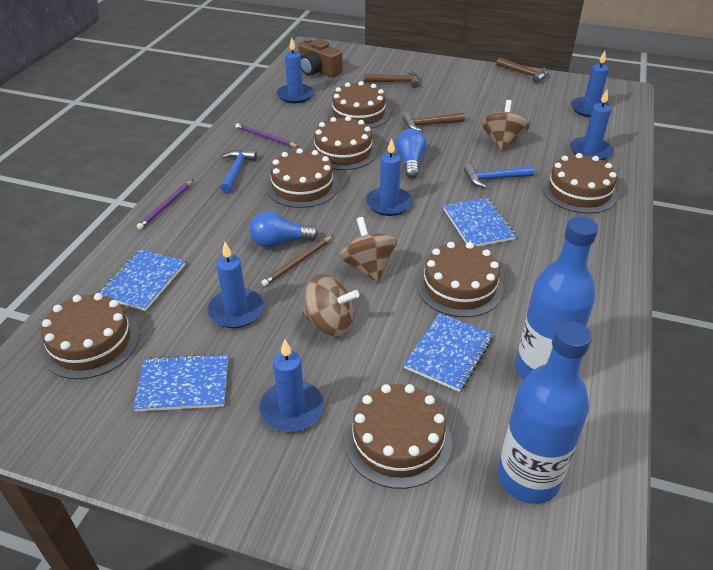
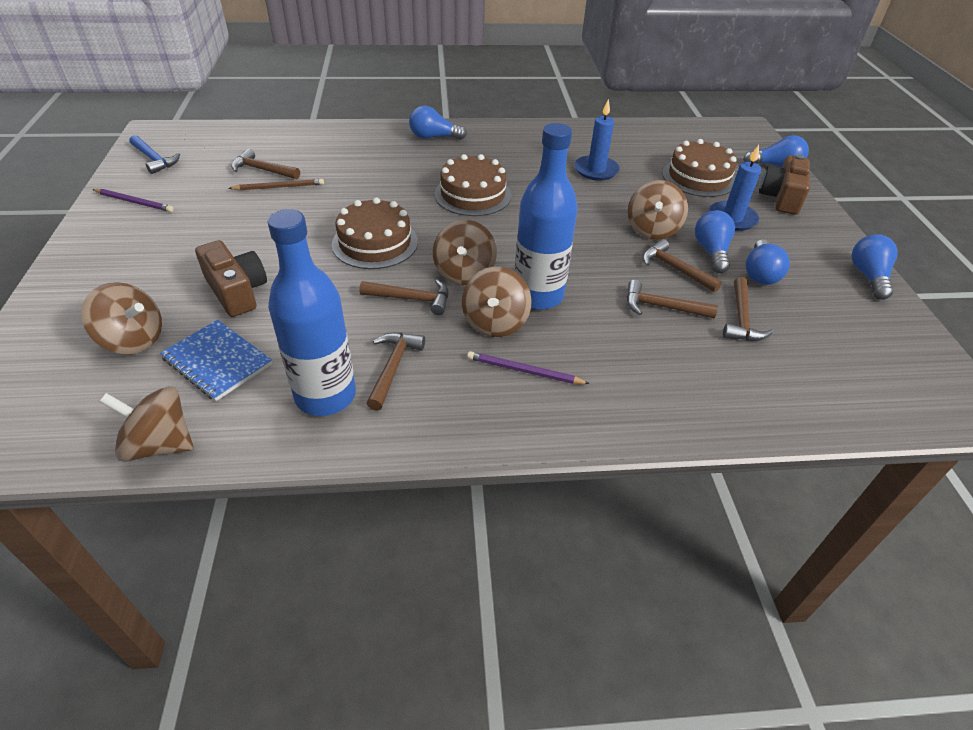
blue candle: [207,242,264,328] [259,339,324,432] [277,38,314,103] [366,138,413,216] [570,90,614,160] [571,51,610,118] = 6 -> [574,99,620,181] [709,145,761,231] = 2
blue hammer: [221,150,257,193] [464,165,534,188] = 2 -> [129,135,180,174] = 1
blue light bulb: [250,211,318,248] [395,129,427,178] = 2 -> [409,106,467,140] [695,210,735,273] [743,135,809,168] [746,240,790,285] [852,234,898,300] = 5
blue notebook: [99,249,185,311] [133,353,228,412] [404,313,493,392] [443,198,516,246] = 4 -> [160,320,272,401] = 1
brown cake: [41,293,139,379] [266,148,339,208] [310,116,377,170] [328,81,390,129] [344,384,452,489] [417,242,503,317] [542,153,618,213] = 7 -> [332,197,418,269] [434,154,511,216] [662,139,737,197] = 3
brown camera: [298,38,343,77] = 1 -> [195,240,267,317] [759,154,810,215] = 2
brown hammer: [364,71,419,88] [402,112,465,132] [496,57,548,84] = 3 -> [232,149,300,179] [359,279,448,315] [366,333,425,411] [627,280,718,319] [643,239,722,292] [723,277,773,341] = 6
brown spinning top: [302,274,359,337] [340,217,397,282] [481,100,529,151] = 3 -> [81,282,162,354] [99,386,194,462] [433,220,497,285] [462,267,532,337] [628,180,688,240] = 5

